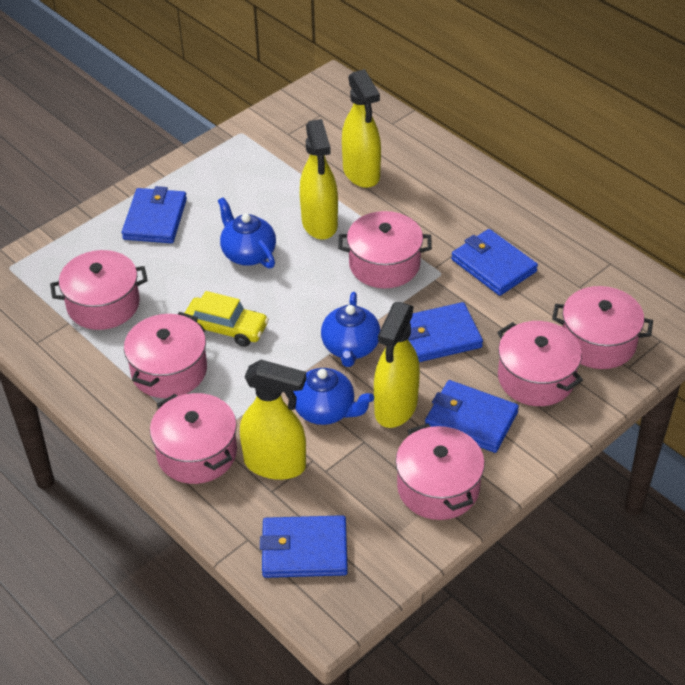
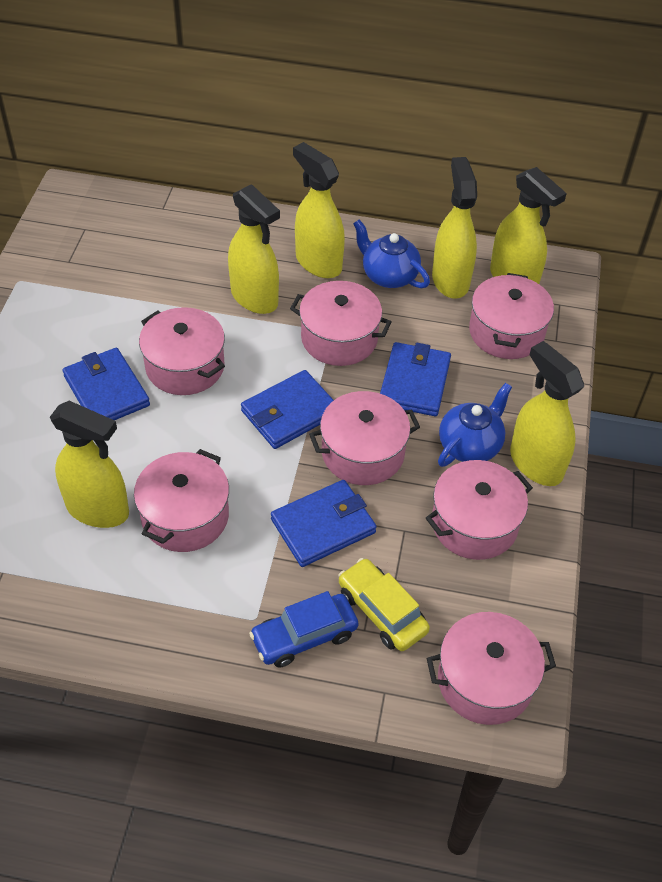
blue car: none = 0 -> [249,591,359,668] = 1
blue teapot: [218,197,276,269] [293,368,374,425] [321,292,380,367] = 3 -> [353,220,430,288] [438,383,512,467] = 2
blue wallet: [122,186,187,243] [260,515,348,578] [408,302,483,362] [425,380,519,453] [451,229,538,296] = 5 -> [63,348,150,420] [241,370,334,449] [271,480,377,567] [380,342,451,416] = 4
yellow spray bottle: [240,360,306,480] [300,119,338,240] [342,69,381,188] [374,302,420,428] = 4 -> [50,401,129,528] [228,184,280,314] [293,142,345,278] [432,157,477,299] [490,167,567,284] [510,341,584,486] = 6

